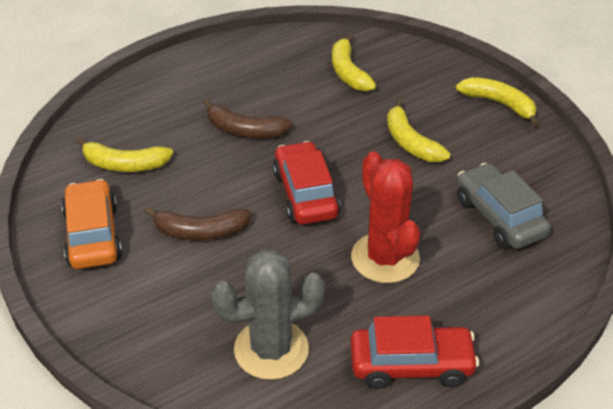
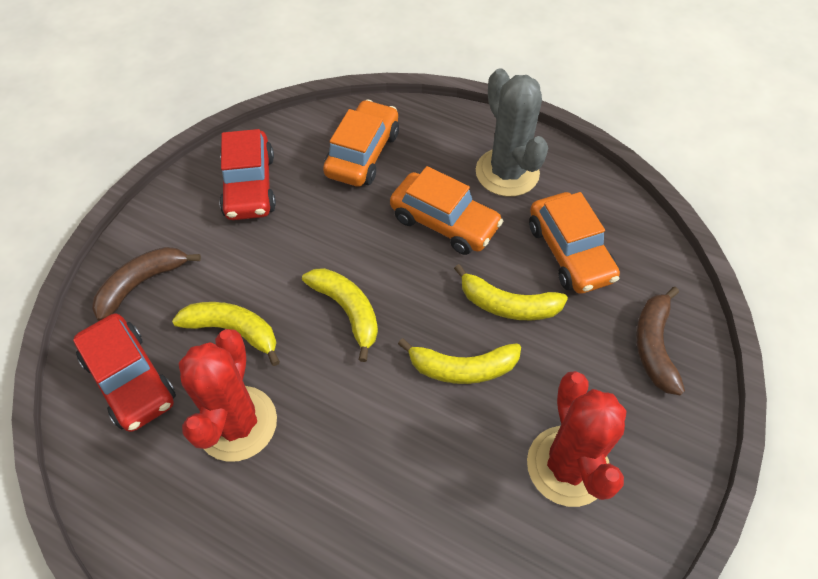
grey car: [457,163,551,249] = 1 -> none = 0
orange car: [61,179,122,269] = 1 -> [323,99,399,187] [390,166,503,255] [529,192,620,294] = 3
red cactus: [351,151,420,283] = 1 -> [179,329,277,462] [527,371,627,507] = 2

